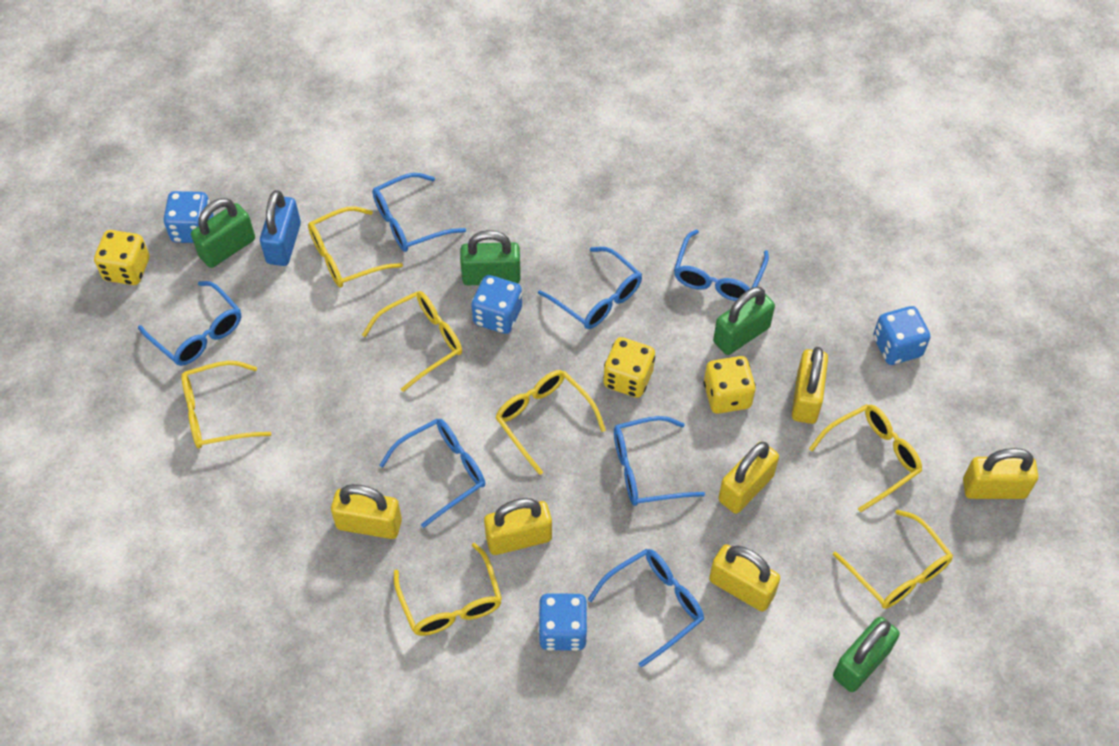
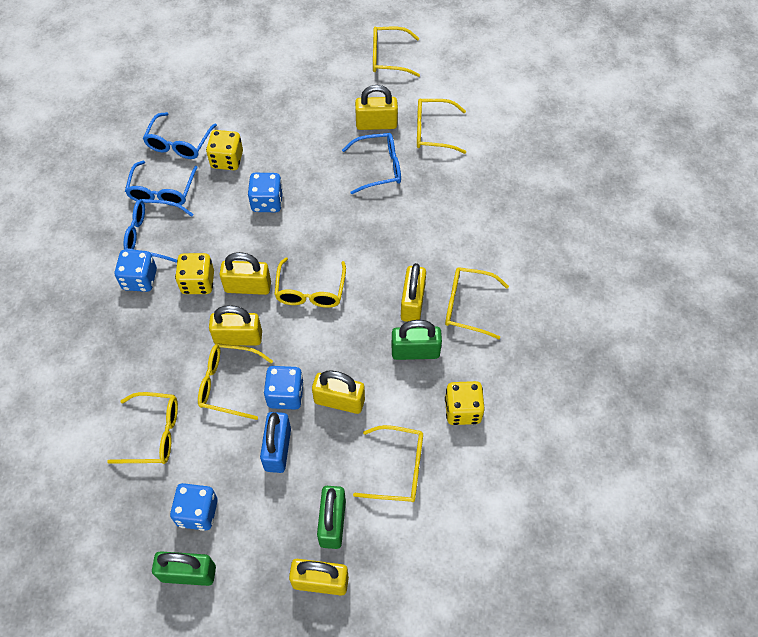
blue glasses: [138,281,241,366] [372,173,466,252] [379,419,485,528] [538,247,642,329] [588,549,704,668] [614,416,705,506] [674,230,769,301] = 7 -> [124,199,193,263] [125,161,198,206] [143,112,217,159] [342,133,401,194] = 4
green padlock: [191,198,255,268] [460,230,521,285] [713,287,775,355] [833,617,900,692] = 4 -> [152,551,216,586] [317,486,346,549] [392,320,442,360] = 3

